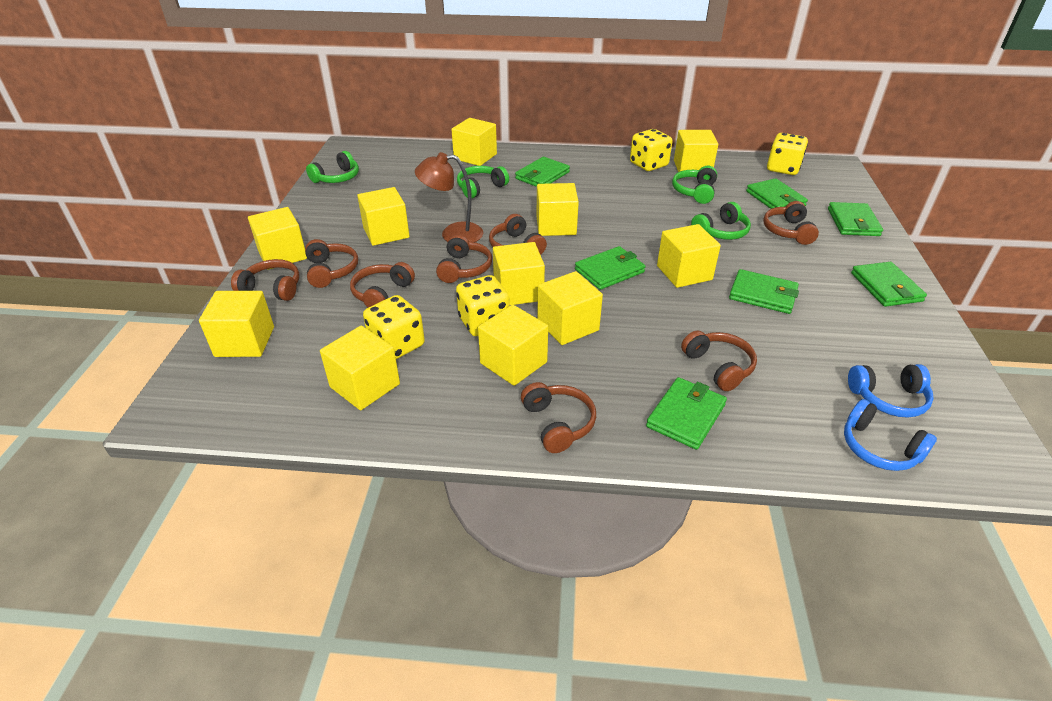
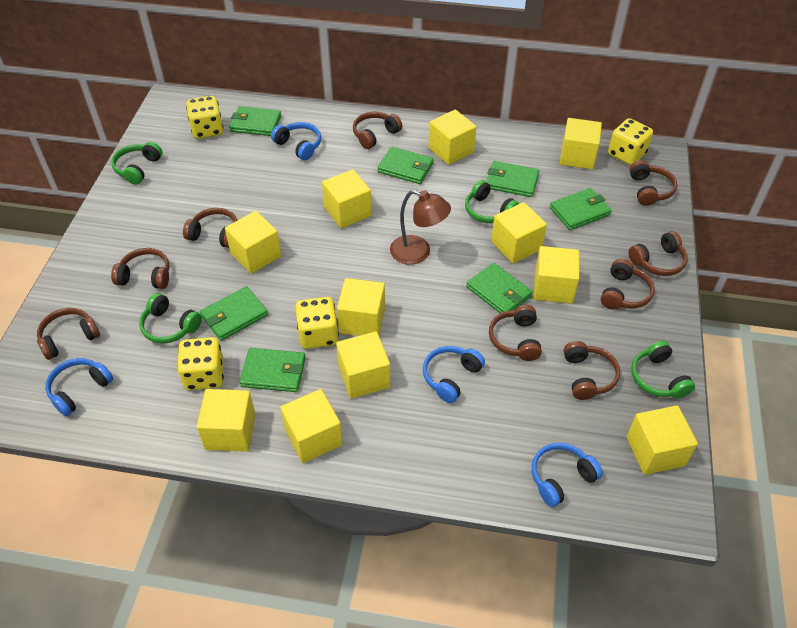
blue headphones: [844,399,937,471] [848,364,934,418] = 2 -> [45,358,113,416] [271,122,321,160] [423,346,485,403] [532,443,603,507] = 4
brown headphones: [231,259,300,301] [305,239,358,288] [350,262,415,308] [436,235,492,283] [489,214,547,255] [521,382,596,453] [681,331,757,391] [763,201,819,245] = 8 -> [37,308,100,360] [111,248,170,289] [183,208,237,248] [353,111,402,149] [489,305,542,361] [564,341,620,400] [601,259,655,309] [629,161,677,206] [629,231,688,276] = 9

